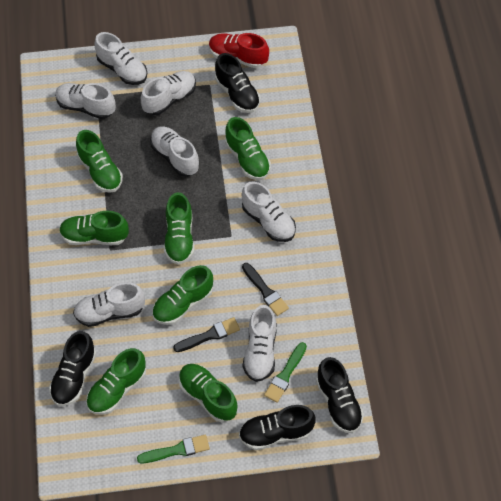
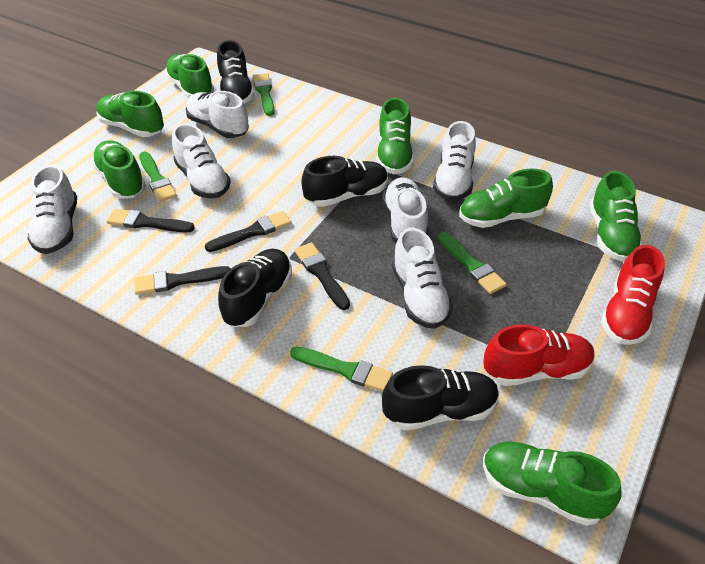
black brush: [173,317,240,352] [242,263,289,316] = 2 -> [107,209,195,232] [134,266,231,295] [205,211,291,252] [295,242,350,310] = 4
green brush: [137,435,210,463] [264,342,307,403] = 2 -> [139,152,177,202] [253,73,275,116] [290,346,393,392] [438,232,507,294] = 4
red shoe: [209,33,269,68] = 1 -> [483,324,595,386] [601,245,665,345] = 2
white shoe: [55,83,116,119] [73,282,145,327] [94,32,147,85] [141,71,196,115] [150,126,199,177] [242,181,296,242] [243,305,277,382] = 7 -> [27,165,77,254] [172,123,231,199] [186,91,249,138] [383,177,428,243] [392,228,453,329] [433,121,476,201] = 6

